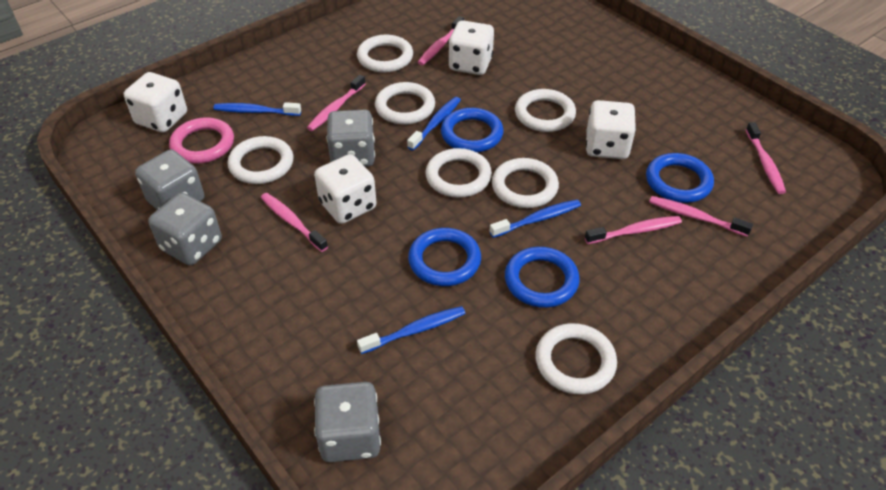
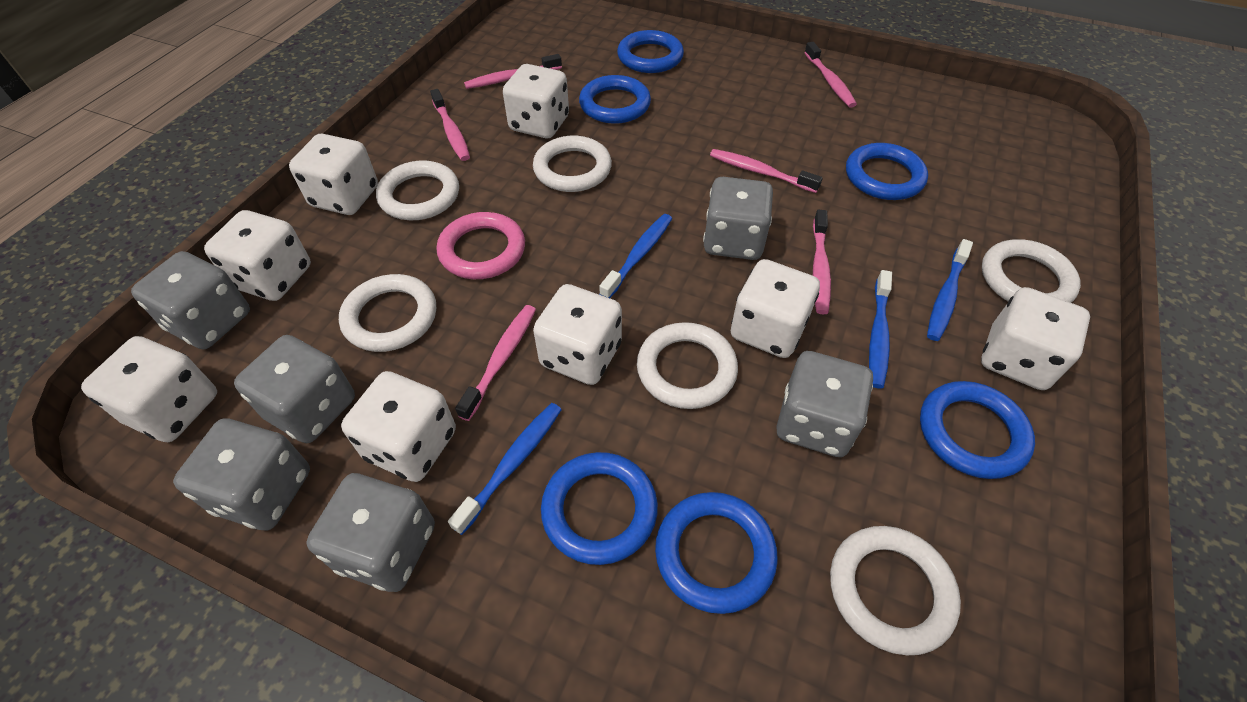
blue ring: [408,228,481,286] [441,108,504,152] [505,247,580,308] [646,153,714,203] = 4 -> [541,452,658,565] [579,75,651,124] [617,30,684,73] [655,492,778,614] [846,143,928,200] [920,381,1035,479] = 6
grey dice: [135,149,204,210] [148,193,222,265] [314,382,381,462] [327,110,375,167] = 4 -> [131,251,250,349] [173,418,310,530] [234,335,355,443] [307,473,435,592] [703,177,773,260] [776,351,873,457] = 6
white dice: [124,72,187,133] [314,154,377,224] [448,20,494,75] [586,100,636,159] = 4 -> [81,336,217,442] [204,210,311,301] [289,134,378,215] [341,371,456,482] [503,64,569,138] [533,284,622,385] [731,259,820,358] [981,287,1090,390] = 8
white ring: [227,136,294,184] [357,34,413,73] [375,82,435,125] [425,148,492,197] [492,158,559,208] [515,89,576,132] [535,323,617,394] = 7 -> [339,274,436,352] [376,161,459,220] [533,136,612,192] [637,322,738,409] [830,526,961,655] [982,239,1081,303] = 6

